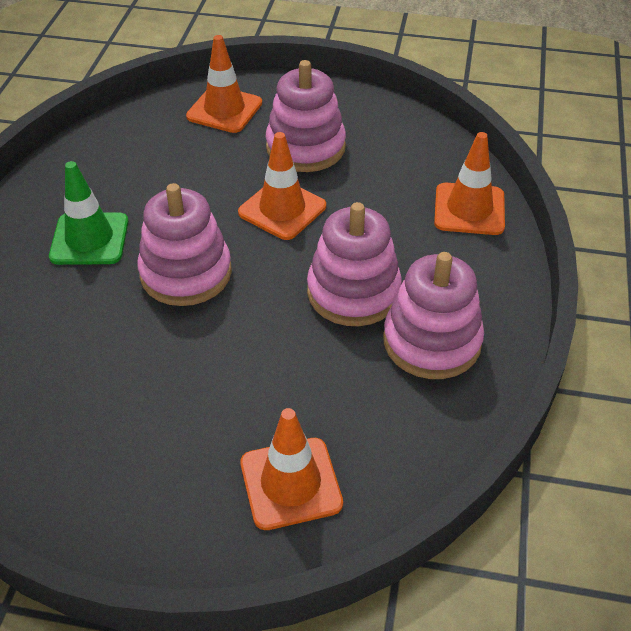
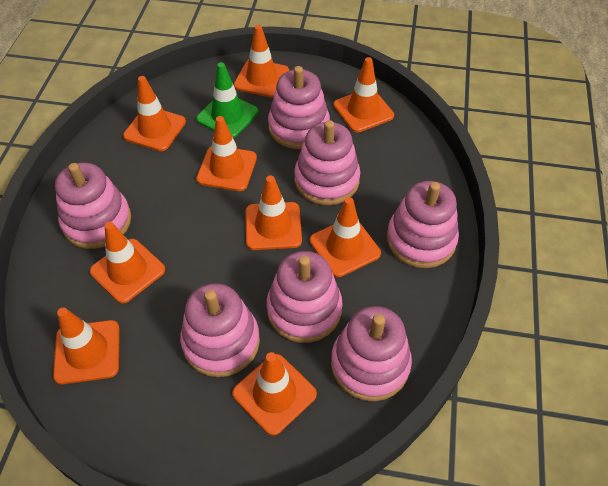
orange traffic cone: [186,35,262,133] [238,132,326,240] [240,408,343,530] [434,132,505,235] = 4 -> [53,308,120,384] [90,222,165,304] [123,76,186,151] [196,116,257,191] [232,352,317,436] [234,25,289,98] [245,175,302,250] [310,197,381,277] [333,57,394,133] = 9
pink stacking toy: [137,183,232,306] [266,60,346,172] [307,202,402,326] [383,252,484,379] = 4 -> [55,163,131,249] [180,283,260,377] [267,251,342,343] [268,66,330,149] [294,120,360,205] [331,306,412,401] [387,181,459,268] = 7

